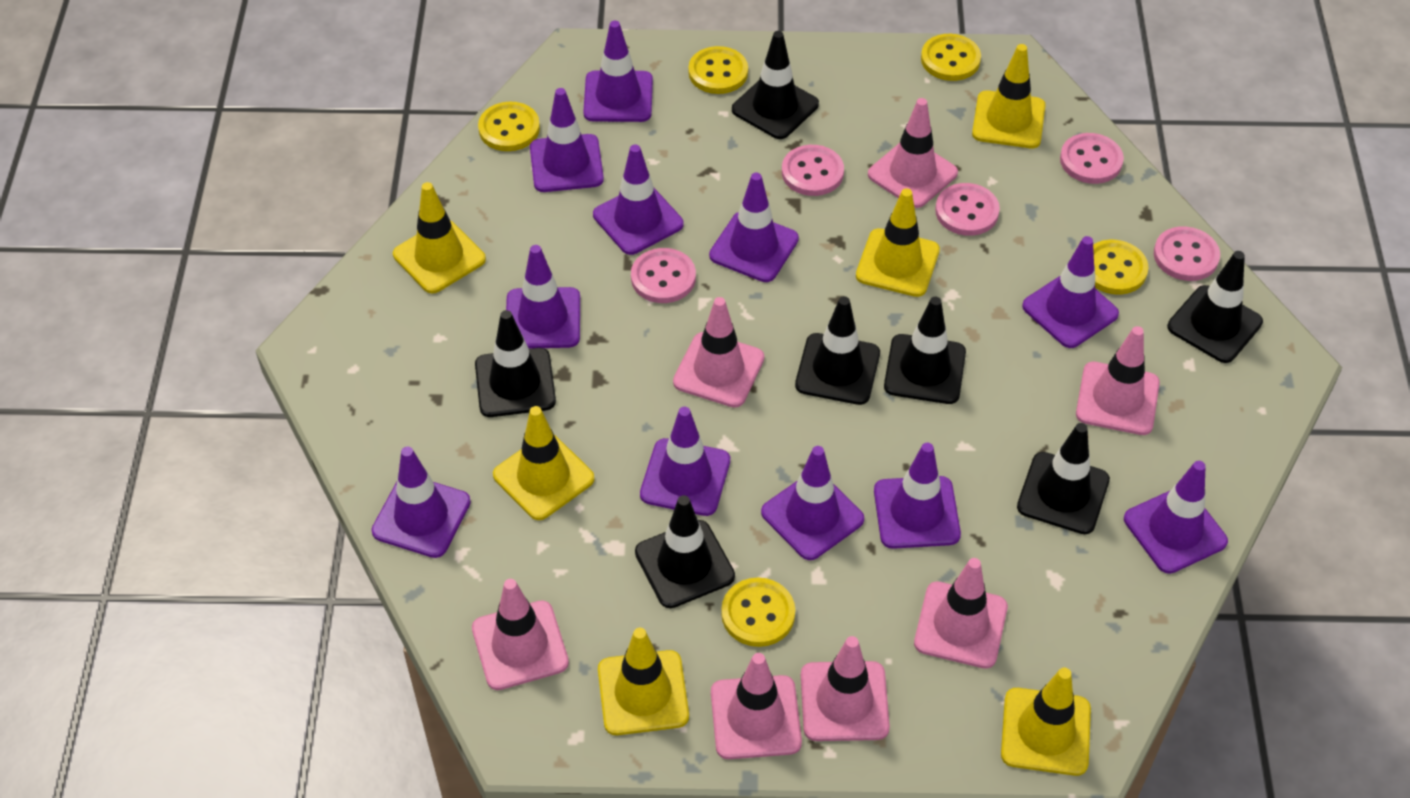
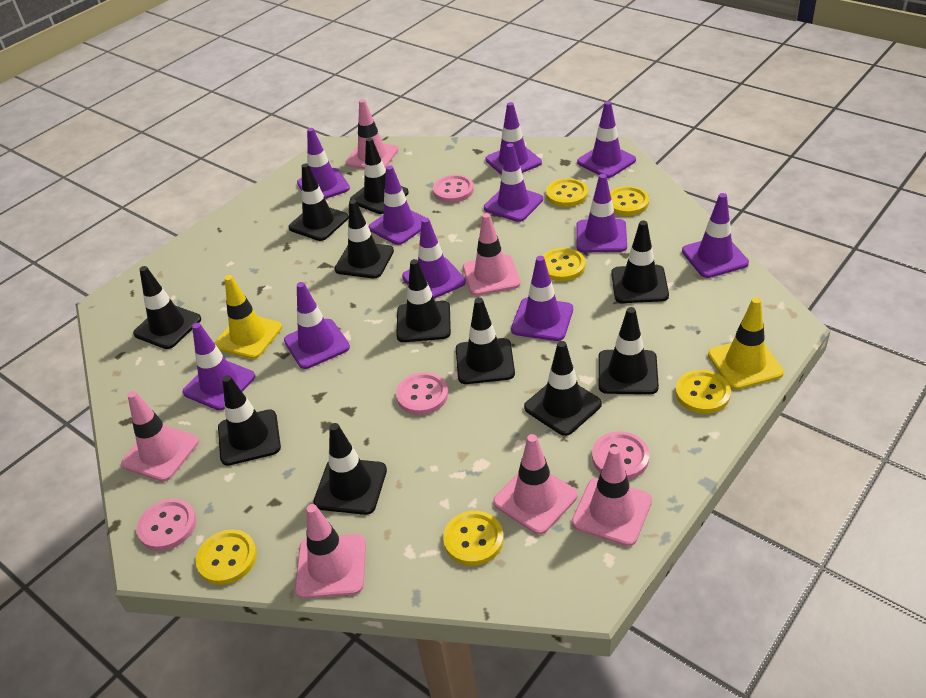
black traffic cone: [475,310,556,417] [635,495,735,608] [732,31,819,139] [795,296,880,405] [884,297,966,404] [1017,423,1110,534] [1167,251,1263,363] = 7 -> [133,266,201,349] [218,375,281,466] [289,163,349,241] [313,423,387,515] [334,200,394,278] [350,138,409,214] [396,259,451,342] [456,298,515,384] [524,341,602,436] [598,307,659,394] [611,220,669,303] = 11
pink button: [631,248,696,303] [782,145,844,196] [935,183,1000,236] [1060,133,1124,184] [1154,226,1220,281] = 5 -> [137,499,196,551] [396,372,448,415] [433,175,474,203] [592,431,649,480] = 4
pink traffic cone: [472,579,569,690] [673,297,764,408] [711,653,802,759] [801,636,890,741] [868,98,958,208] [914,558,1008,669] [1076,326,1160,435] = 7 -> [121,391,199,482] [295,504,366,599] [346,99,398,169] [463,213,521,296] [493,434,578,535] [572,446,652,546] = 6
yellow button: [478,102,540,151] [688,46,748,94] [721,578,795,647] [921,34,981,81] [1093,240,1149,295] = 5 -> [196,529,257,585] [443,511,504,566] [542,248,586,281] [546,178,588,207] [610,186,649,216] [675,370,731,414] = 6
yellow traffic cone: [393,182,486,294] [493,406,594,520] [598,628,689,735] [856,188,940,297] [972,44,1046,148] [1001,668,1091,776] = 6 -> [215,275,282,359] [708,297,784,390] = 2

